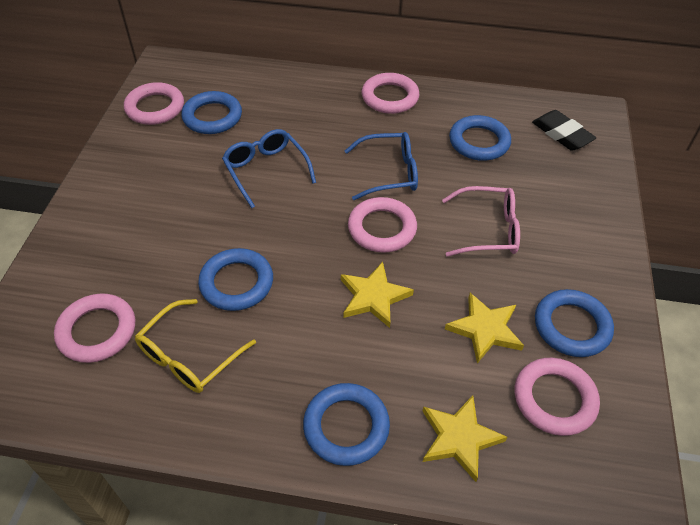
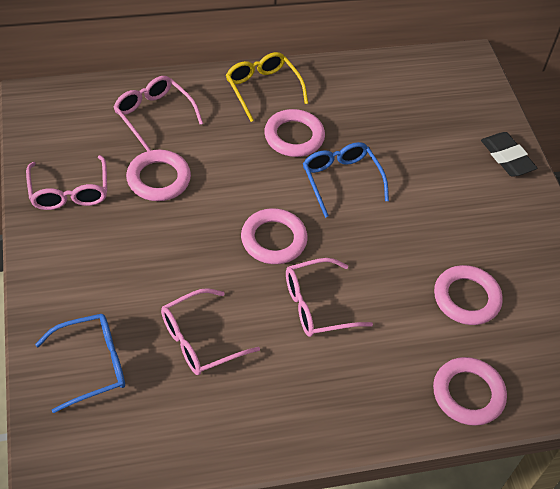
blue ring: [181,91,242,134] [198,248,273,311] [303,383,390,466] [449,115,511,161] [535,289,614,357] = 5 -> none = 0
pink glasses: [442,186,520,257] = 1 -> [26,155,107,210] [113,76,203,151] [161,288,260,375] [286,258,373,337] = 4
yellow star: [341,262,414,328] [422,396,507,482] [445,293,524,363] = 3 -> none = 0

